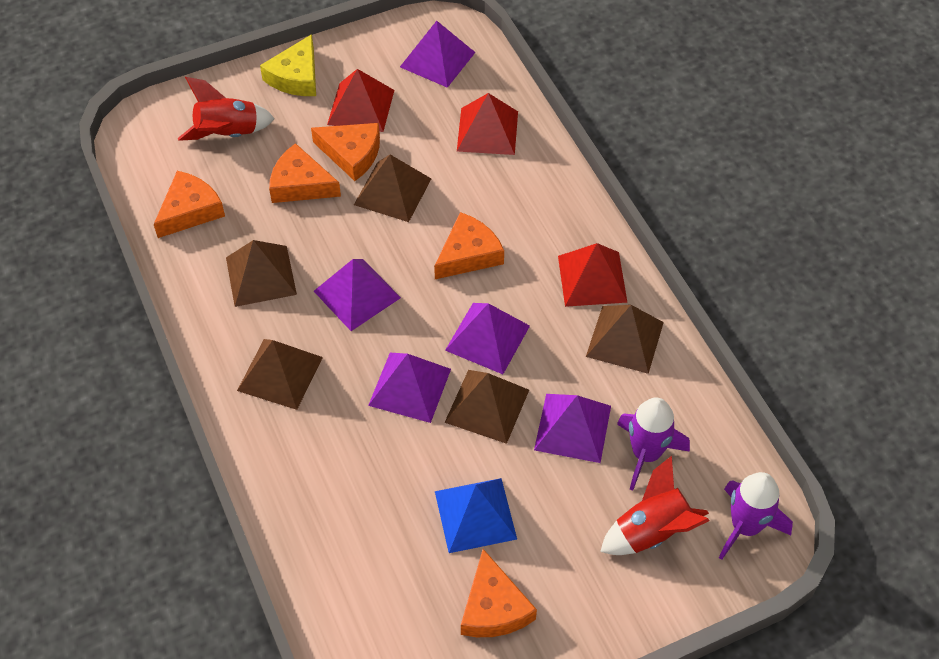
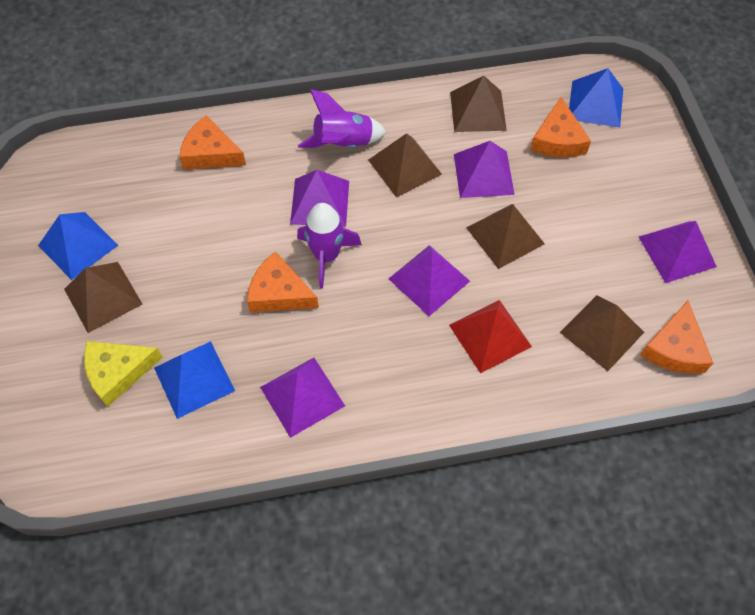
blue pyramid: [435,478,517,553] = 1 -> [38,212,118,280] [154,341,235,419] [569,68,623,128] = 3
orange cheese: [154,171,225,238] [269,143,341,203] [311,123,380,181] [434,212,504,279] [461,549,537,637] = 5 -> [179,115,246,170] [247,251,319,312] [530,97,591,158] [640,301,713,374] = 4
red pyramid: [327,69,394,132] [457,93,518,155] [558,243,628,307] = 3 -> [449,300,532,373] = 1
red rocket: [178,77,275,141] [600,456,710,555] = 2 -> none = 0

